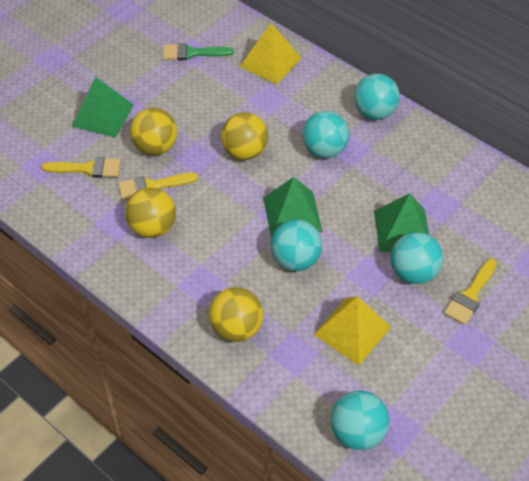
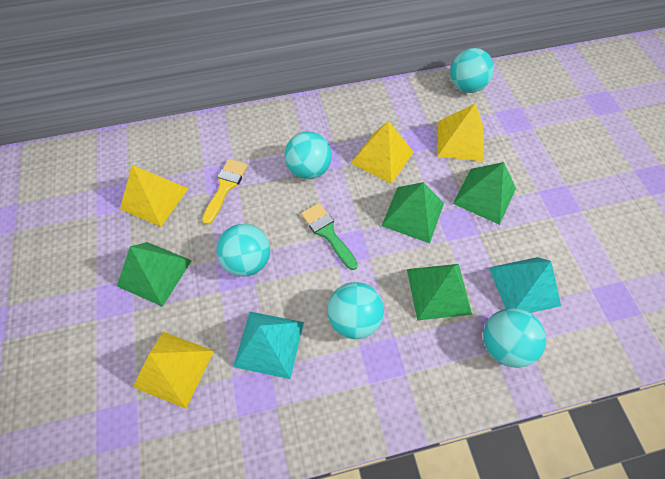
green pyramid: [72,76,134,138] [263,177,322,238] [374,193,429,252] = 3 -> [117,242,192,307] [382,182,444,243] [407,264,472,321] [453,162,516,225] = 4
turquoise pyramid: none = 0 -> [233,312,304,379] [489,257,561,313] = 2
yellow ball: [125,187,176,238] [130,108,177,155] [209,287,263,342] [221,112,268,160] = 4 -> none = 0
yellow brush: [42,157,121,178] [118,173,198,200] [444,259,497,325] = 3 -> [202,159,248,225] = 1
yellow pyramid: [239,23,302,84] [313,296,391,365] = 2 -> [120,165,189,227] [133,332,214,409] [351,121,413,184] [437,103,484,161] = 4

